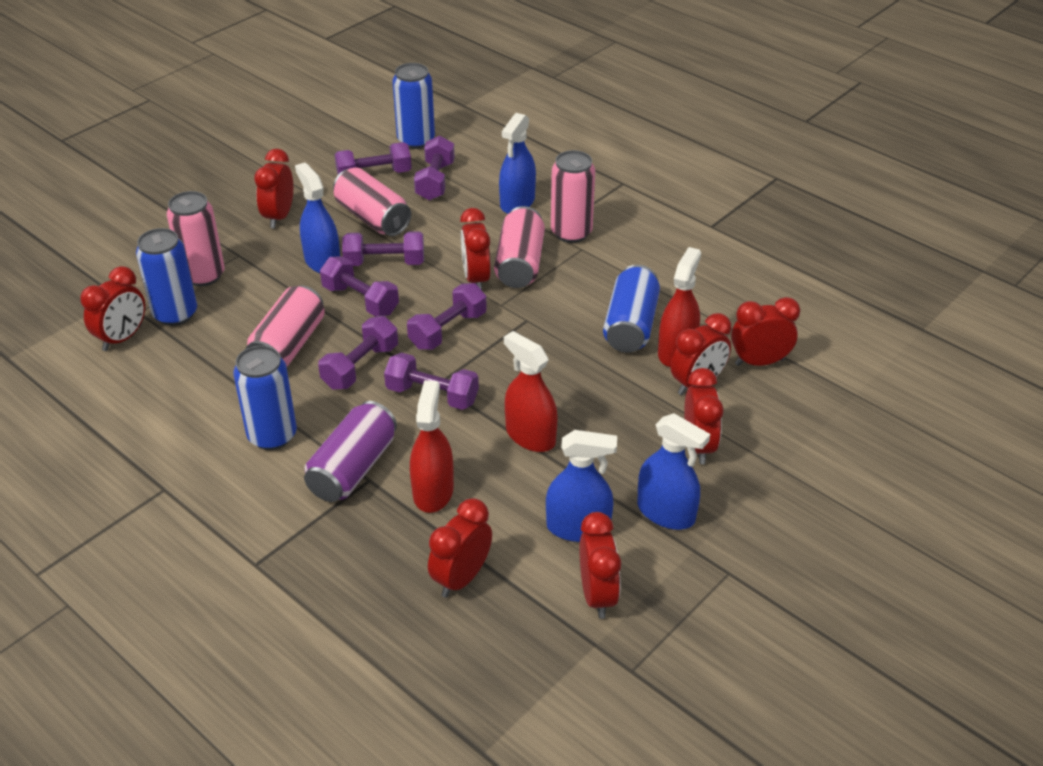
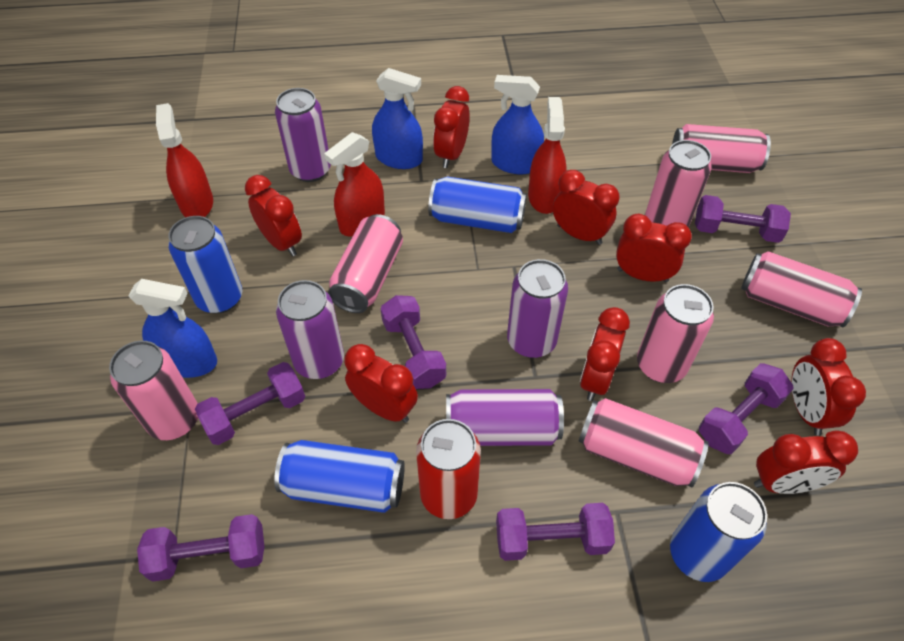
blue spray bottle: [295,163,340,273] [499,113,536,214] [546,430,617,542] [637,413,710,530] = 4 -> [129,279,217,378] [372,68,423,169] [491,75,544,174] = 3
pink can: [167,191,225,286] [245,285,325,367] [333,168,411,236] [494,206,545,288] [551,150,595,243] = 5 -> [109,341,198,440] [328,214,403,313] [578,398,709,488] [637,284,714,383] [645,140,712,227] [672,124,771,173] [741,251,862,328] = 7
purple can: [304,401,397,502] = 1 -> [275,88,331,182] [276,280,344,379] [446,389,564,446] [507,259,568,358] = 4
purple dumbbell: [318,316,398,389] [320,257,399,317] [334,142,412,175] [342,231,424,266] [384,353,479,410] [407,283,487,350] [414,136,455,200] = 7 -> [137,514,264,582] [195,362,305,445] [380,295,446,389] [496,503,615,561] [695,195,791,243] [699,363,794,454] = 6
red can: none = 0 -> [416,419,481,519] = 1

